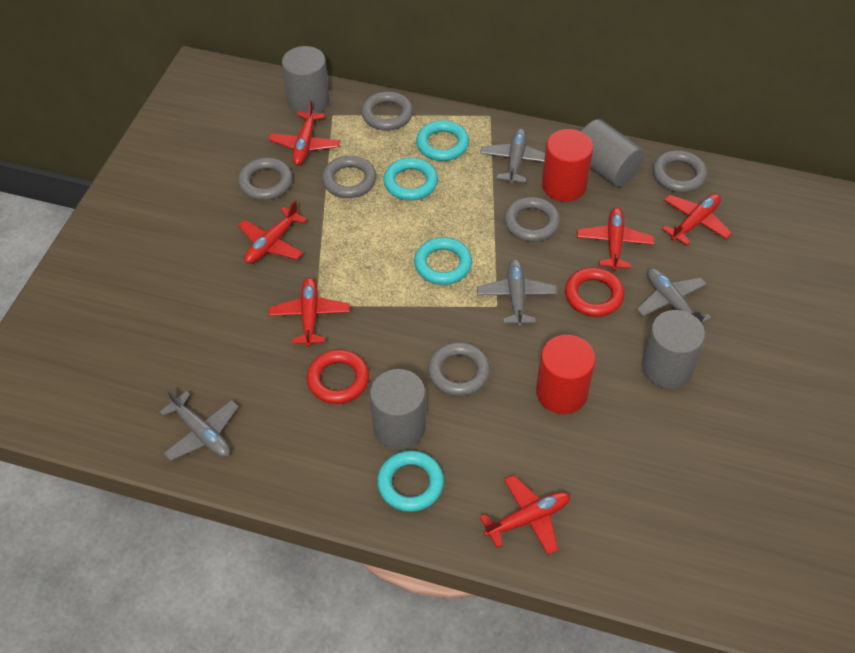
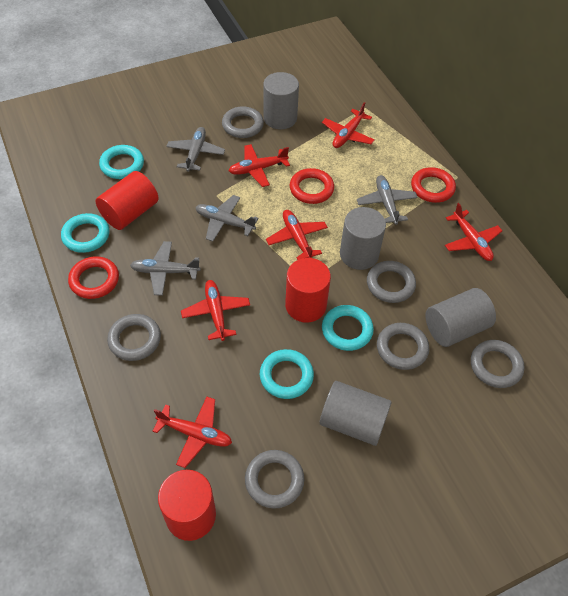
red cylinder: [536,335,596,414] [542,129,593,202] = 2 -> [96,171,158,230] [158,470,216,541] [285,258,331,323] = 3
red ring: [307,350,369,404] [565,267,624,317] = 2 -> [68,256,119,299] [290,168,334,204] [411,167,456,203] = 3

